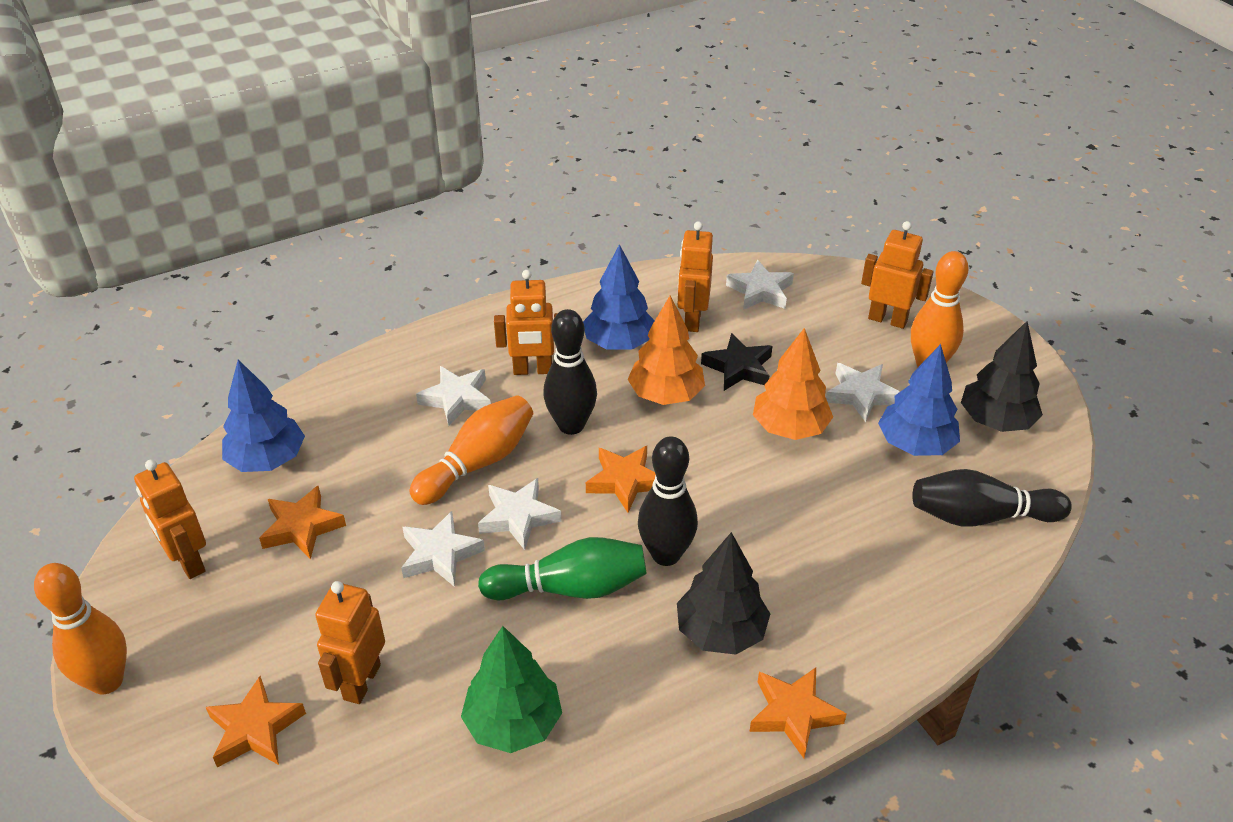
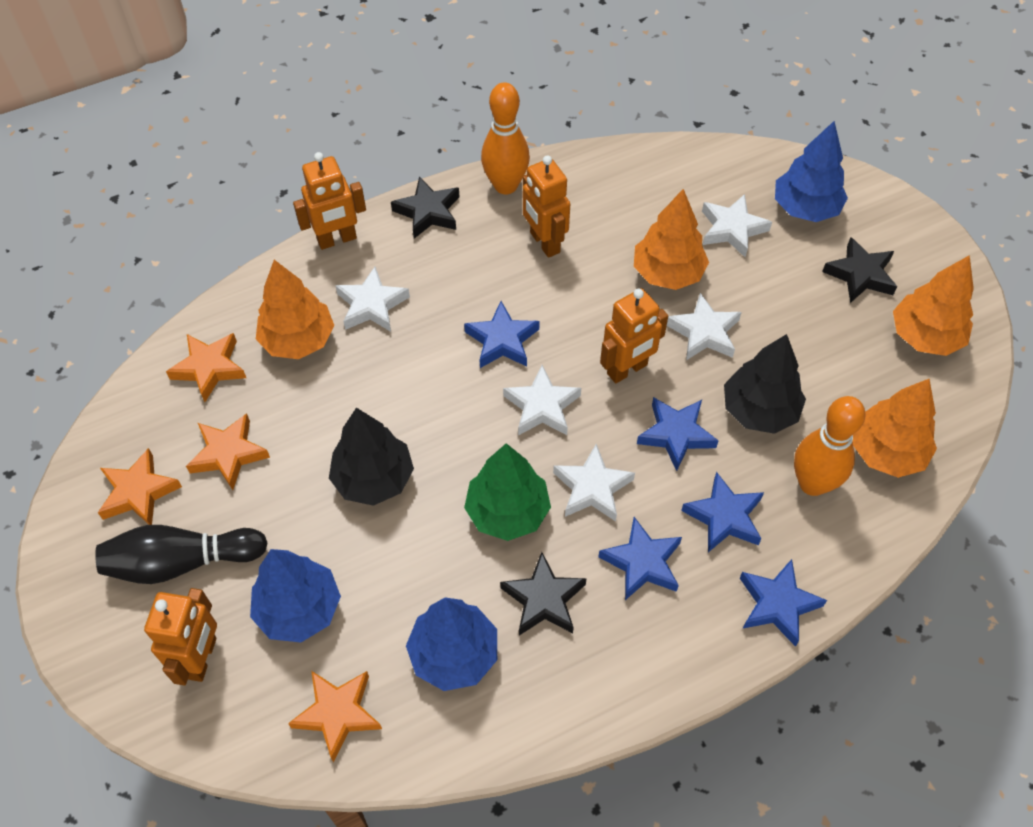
black bowling pin: [543,309,597,435] [638,436,698,566] [912,469,1072,526] = 3 -> [95,525,268,584] = 1
black star: [701,333,772,391] = 1 -> [391,177,460,239] [500,552,587,636] [822,237,897,303] = 3
blue star: none = 0 -> [464,301,540,368] [599,517,682,600] [637,397,719,471] [681,472,764,552] [740,559,827,647] = 5
green bowling pin: [478,537,647,600] = 1 -> none = 0
orange bowling pin: [34,563,127,695] [410,395,533,505] [911,251,969,367] = 3 -> [481,82,530,195] [794,396,865,496] = 2
orange robot: [134,459,206,579] [315,581,385,704] [494,270,558,375] [677,221,713,332] [861,221,933,329] = 5 -> [144,588,217,685] [293,152,366,250] [523,155,570,258] [600,288,668,383] = 4
orange tree: [627,296,705,405] [753,328,833,440] = 2 -> [256,260,335,359] [634,189,709,290] [852,379,937,478] [893,255,974,356] = 4

